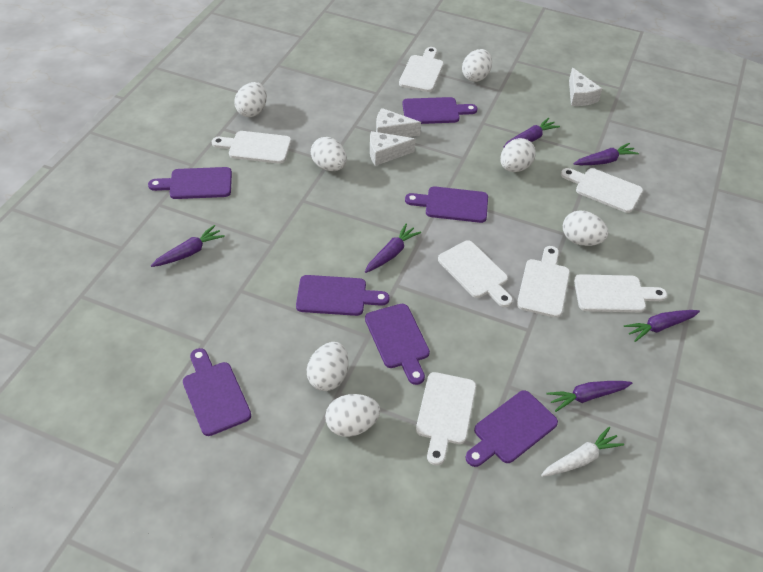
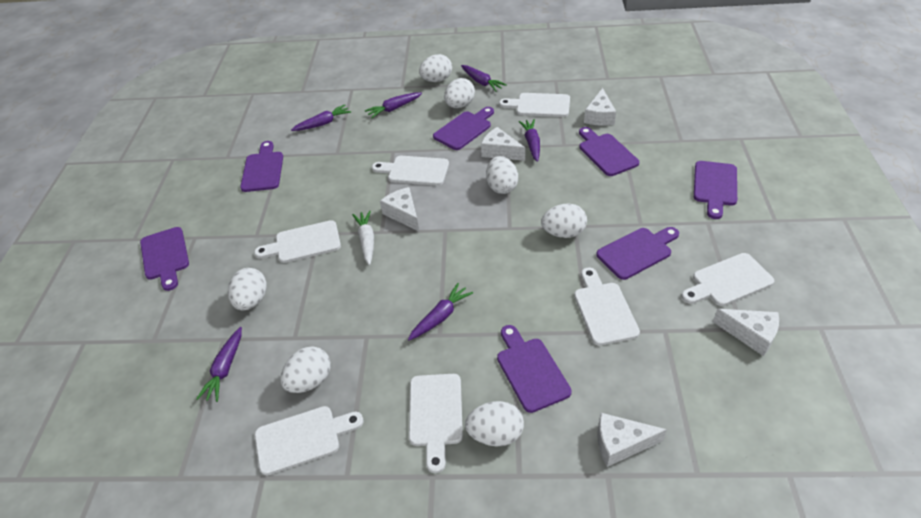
white cheese: [370,131,416,166] [376,108,421,137] [569,67,602,106] = 3 -> [380,187,419,231] [481,127,525,161] [584,88,616,126] [597,413,667,467] [713,309,779,356] = 5

